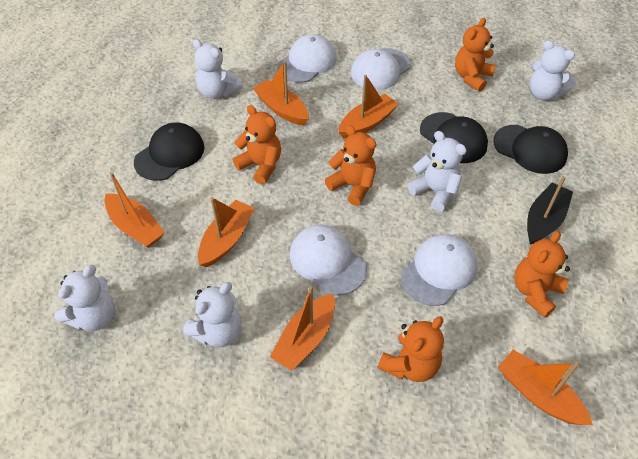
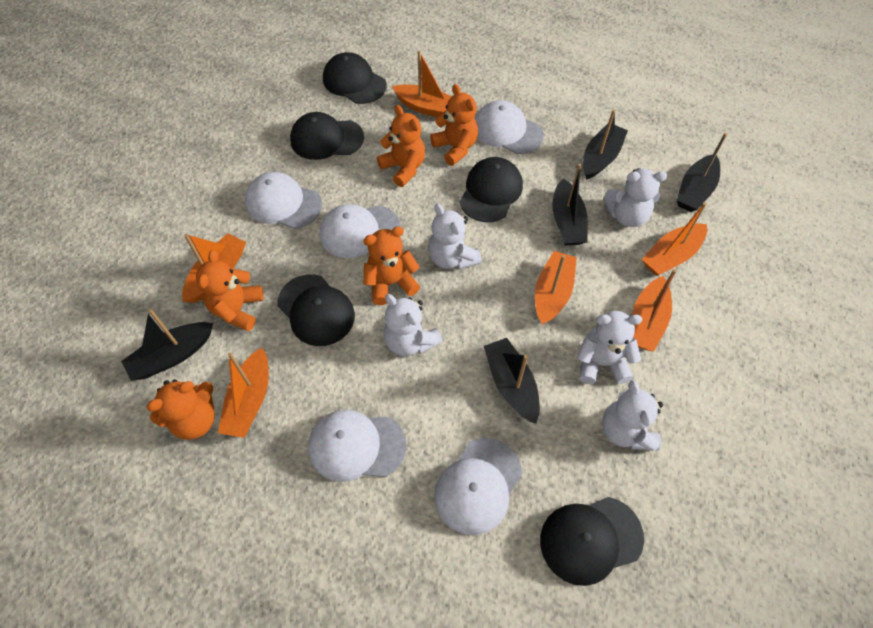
black boat: [527,176,573,245] = 1 -> [121,309,213,381] [484,338,540,424] [552,164,588,245] [583,109,628,180] [677,133,727,212] = 5
black cap: [134,122,204,181] [420,112,488,163] [493,125,568,174] = 3 -> [277,274,355,346] [290,112,364,160] [323,52,387,104] [460,157,523,222] [540,497,644,586] = 5
white cap: [277,34,337,83] [290,225,367,296] [351,48,411,90] [401,234,478,306] = 4 -> [245,172,322,229] [308,410,406,482] [320,204,400,258] [434,438,522,535] [475,100,544,154] = 5

